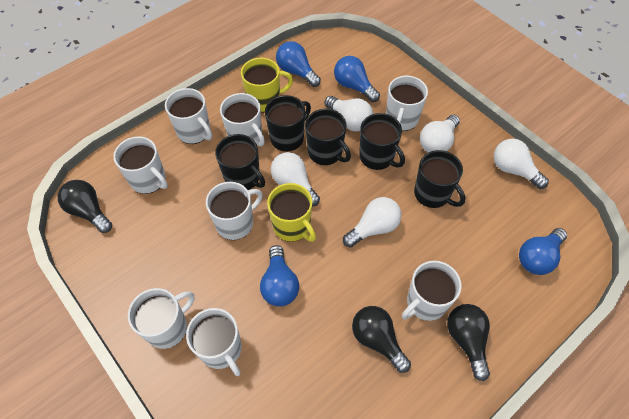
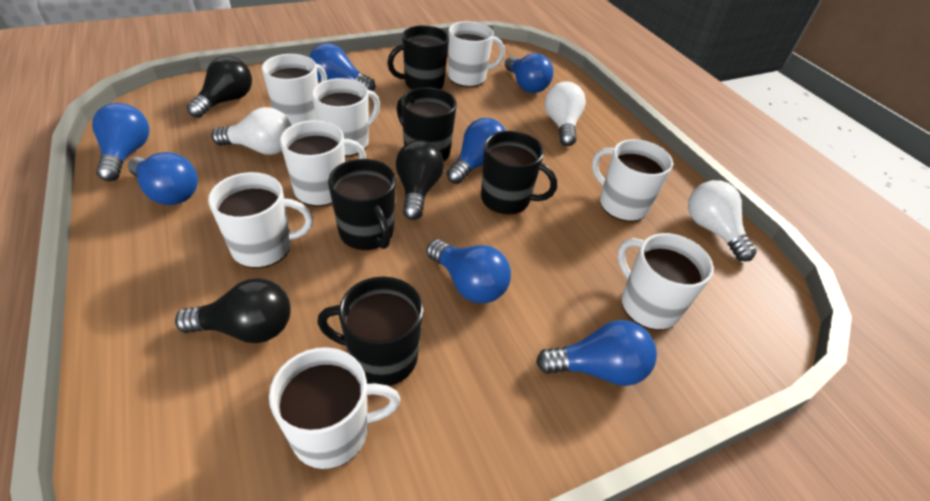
blue light bulb: [260,245,299,307] [276,41,321,87] [334,56,380,102] [519,228,567,275] = 4 -> [92,103,149,181] [128,152,198,205] [309,43,375,91] [427,239,511,304] [447,118,506,184] [505,53,553,93] [536,320,657,386] = 7
white light bulb: [271,152,320,206] [325,96,373,132] [343,197,401,247] [420,115,460,152] [494,139,549,189] = 5 -> [212,107,292,155] [545,81,586,146] [688,180,757,262] = 3
yellow mug: [241,58,293,113] [267,183,316,242] = 2 -> none = 0

